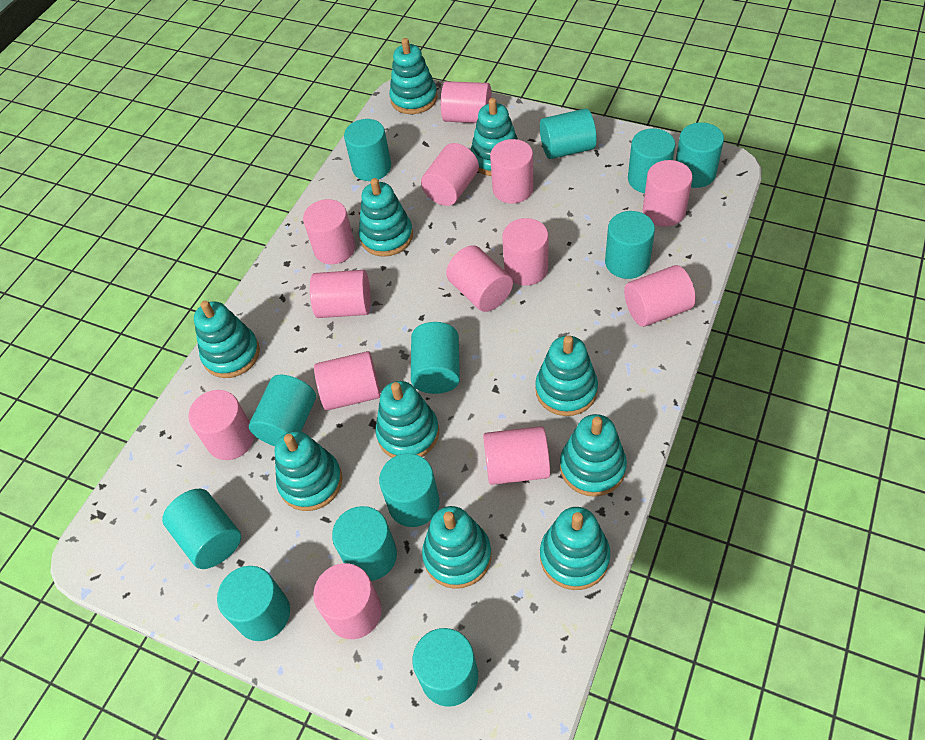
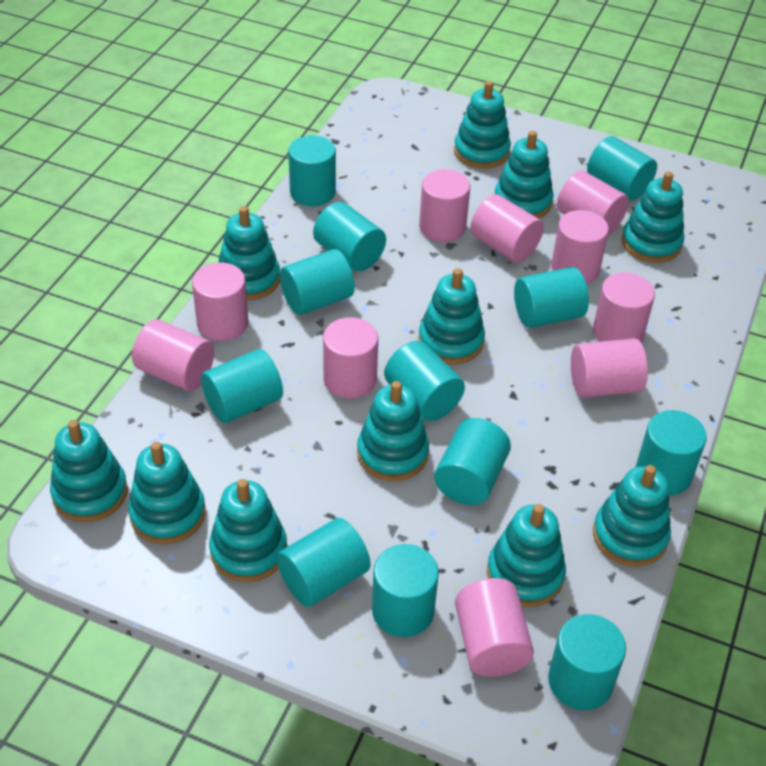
pink cylinder: [188,390,254,460] [303,199,355,264] [310,270,371,318] [313,563,382,639] [314,351,380,411] [421,143,479,206] [441,81,492,123] [446,245,513,312] [483,426,550,485] [490,139,534,204] [502,218,548,286] [624,265,696,327] [643,160,693,227] = 13 -> [132,319,214,391] [192,262,248,341] [323,317,378,399] [419,169,470,242] [455,578,534,677] [470,194,544,263] [551,210,609,284] [557,170,629,235] [571,338,648,398] [593,272,655,342] = 10
turquoise stacking toy: [194,301,260,378] [275,431,342,511] [359,178,413,257] [375,381,439,458] [389,38,437,114] [422,506,492,589] [471,98,518,176] [535,336,598,416] [540,507,611,590] [560,414,627,497] = 10 -> [50,420,128,522] [128,442,206,544] [209,479,287,582] [218,206,280,300] [357,381,429,481] [418,268,485,364] [454,81,511,169] [487,504,566,607] [495,131,554,219] [593,465,671,567] [622,171,684,263] = 11

